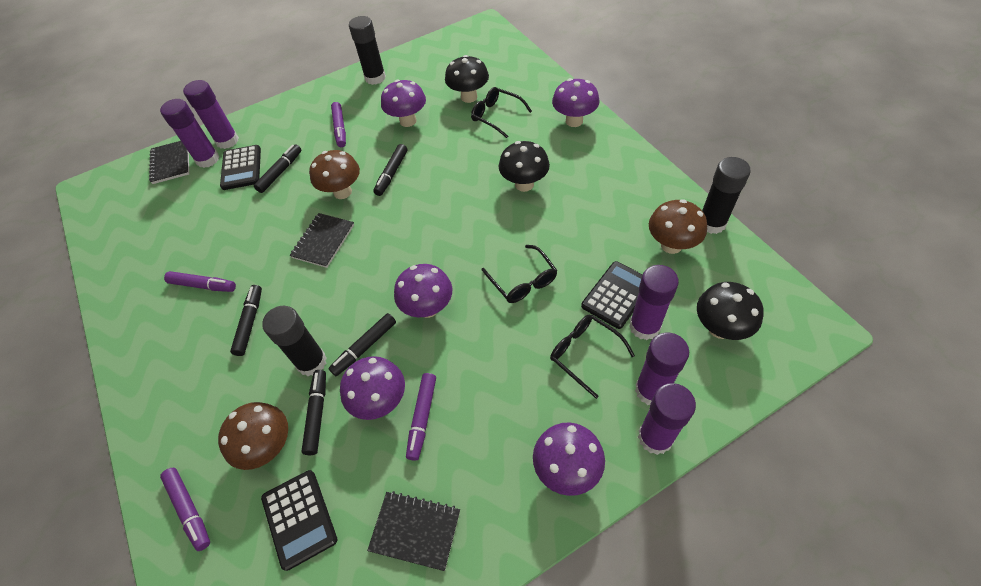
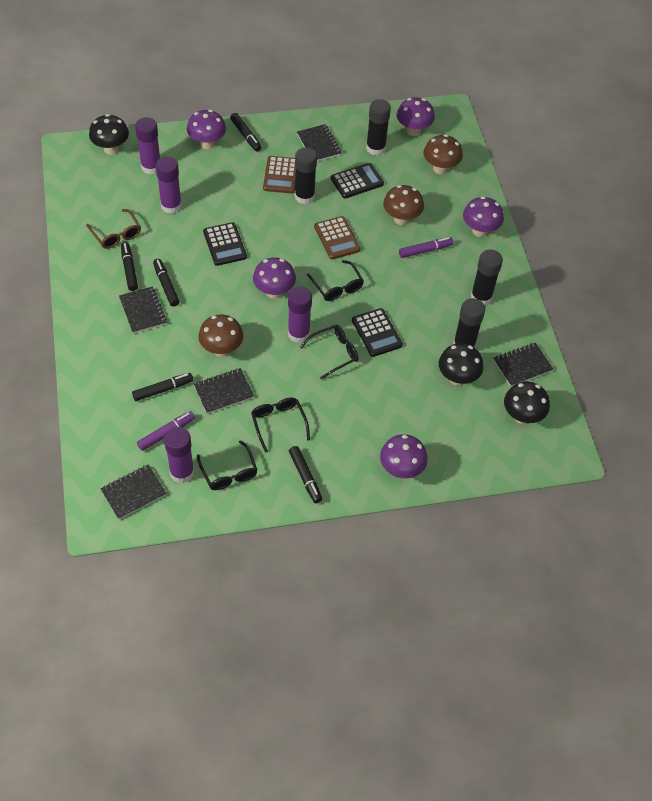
black glasses: [471,87,532,138] [482,245,557,303] [550,314,635,399] = 3 -> [197,440,257,490] [251,397,310,453] [300,325,358,380] [307,260,364,301] = 4
black glue stick: [262,306,327,376] [349,16,386,85] [702,157,751,234] = 3 -> [294,148,317,204] [366,99,391,155] [453,298,485,348] [471,249,503,305] = 4
black notebook: [149,141,189,184] [290,213,354,268] [367,491,460,571] = 3 -> [101,464,167,520] [119,286,167,334] [194,368,254,414] [297,124,342,161] [493,343,553,387] = 5
brown calculator: none = 0 -> [263,156,296,194] [314,216,361,259] = 2
brown glasses: none = 0 -> [86,209,141,249] = 1
purple glue stick: [160,99,219,168] [183,80,239,149] [629,265,679,340] [635,333,689,405] [638,383,696,455] = 5 -> [135,117,160,174] [156,157,182,214] [164,427,194,483] [288,286,312,343] = 4
purple marker: [160,468,210,551] [164,271,236,292] [331,102,346,147] [406,373,436,461] = 4 -> [137,411,195,451] [399,237,453,258] = 2

